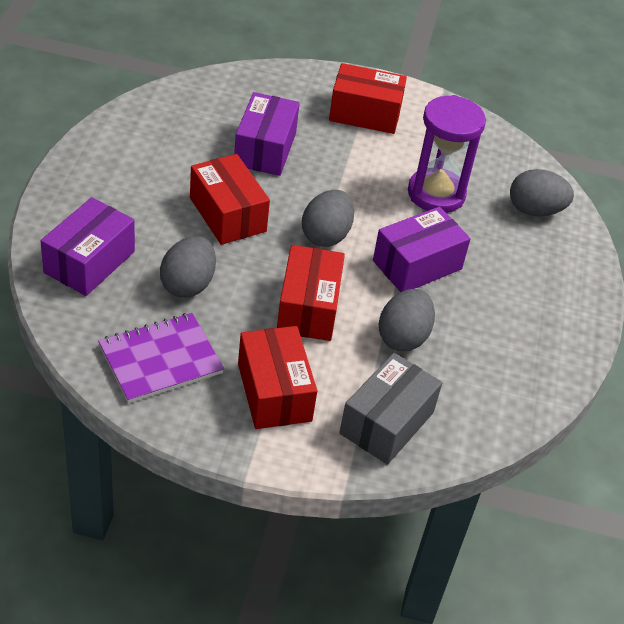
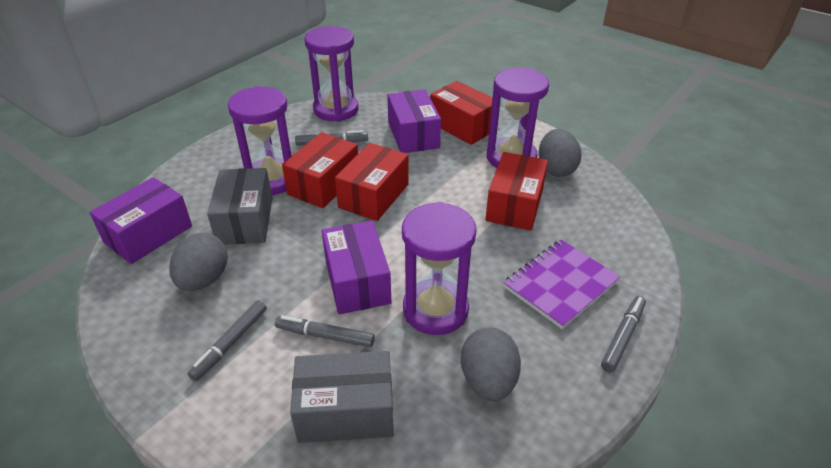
grey box: [339,353,442,465] = 1 -> [207,168,273,245] [290,351,394,443] = 2
grey egg: [160,236,216,298] [302,190,354,247] [379,289,435,351] [510,169,574,216] = 4 -> [169,233,228,291] [461,327,521,401] [539,129,582,177] = 3
grey marker: none = 0 -> [188,300,267,381] [275,316,375,348] [295,130,368,146] [601,296,646,373] = 4
purple hourglass: [408,95,486,213] = 1 -> [228,86,291,195] [305,26,359,122] [402,202,477,335] [487,68,549,168] = 4

